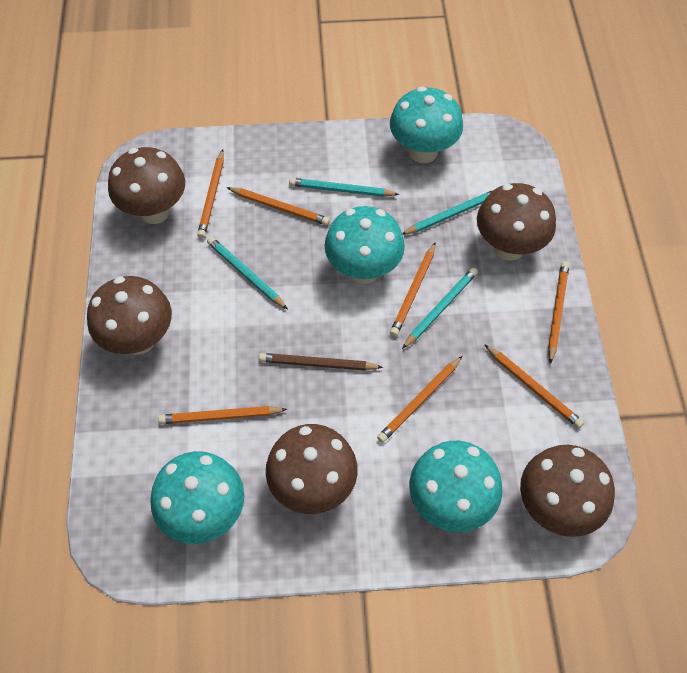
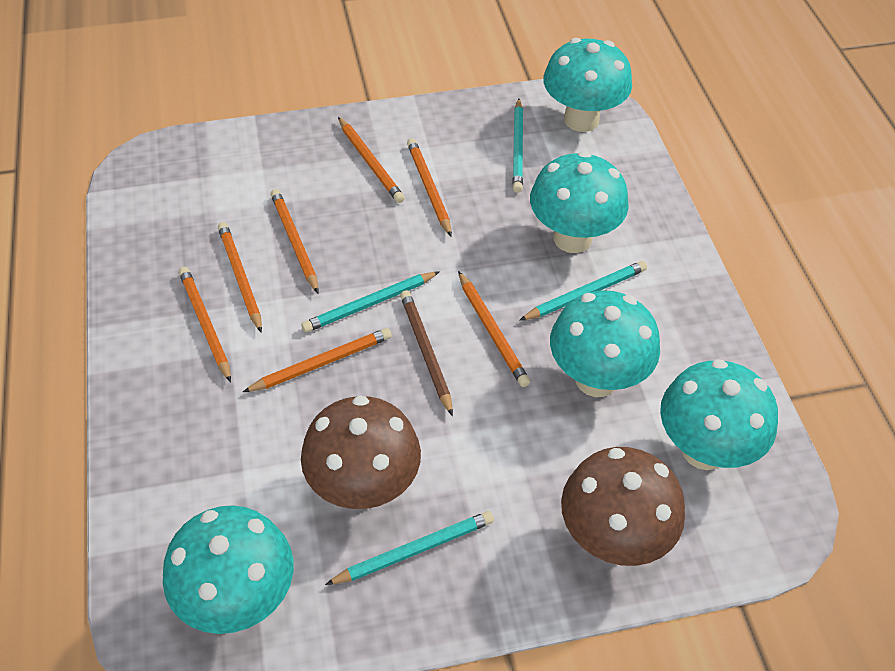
brown mushroom: [87,276,172,355] [108,147,185,224] [266,424,358,514] [477,183,556,261] [520,445,615,537] = 5 -> [301,396,421,509] [561,447,685,566] = 2
turquoise mushroom: [150,451,245,544] [325,206,405,284] [390,86,463,163] [409,441,503,532] = 4 -> [163,505,293,634] [530,151,629,253] [543,38,632,132] [550,290,660,397] [660,359,778,470] = 5

